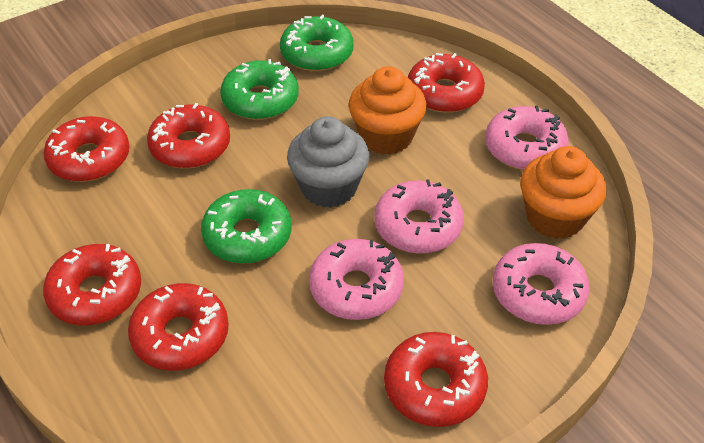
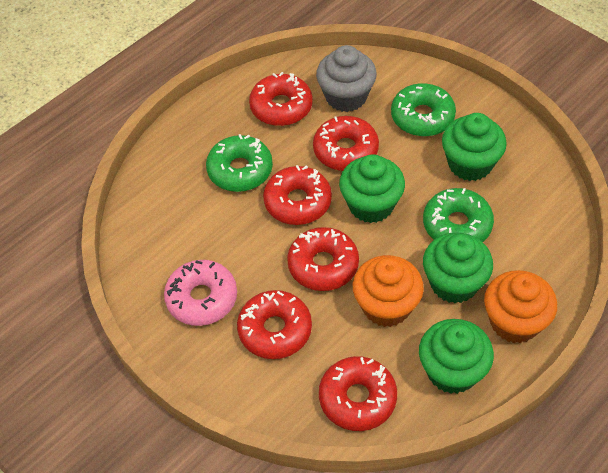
green cupcake: none = 0 -> [339,154,405,223] [419,319,494,394] [423,232,493,304] [442,113,507,181] = 4
pink donut: [309,239,404,320] [374,179,464,254] [485,105,569,170] [493,243,590,325] = 4 -> [164,260,237,326] = 1

